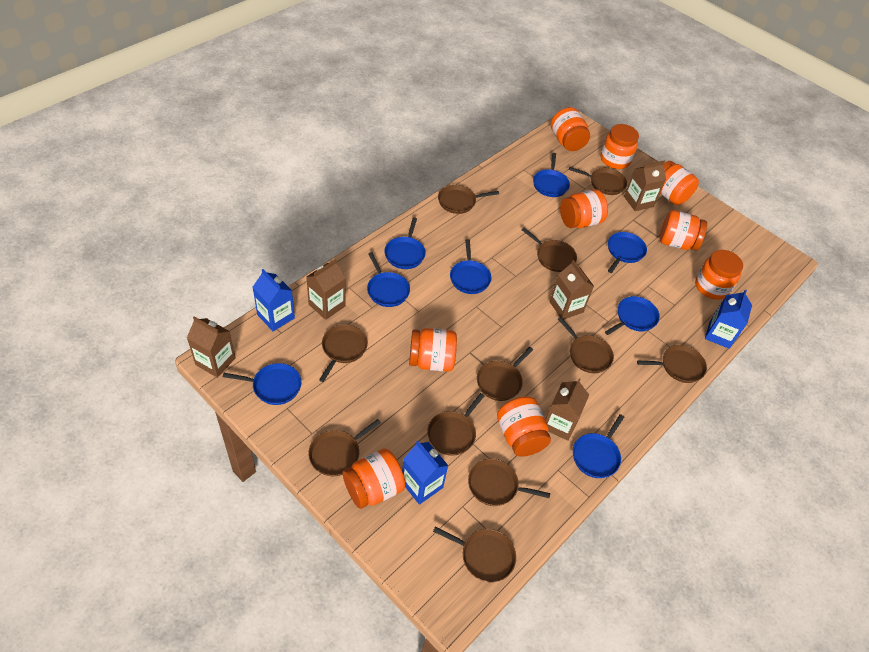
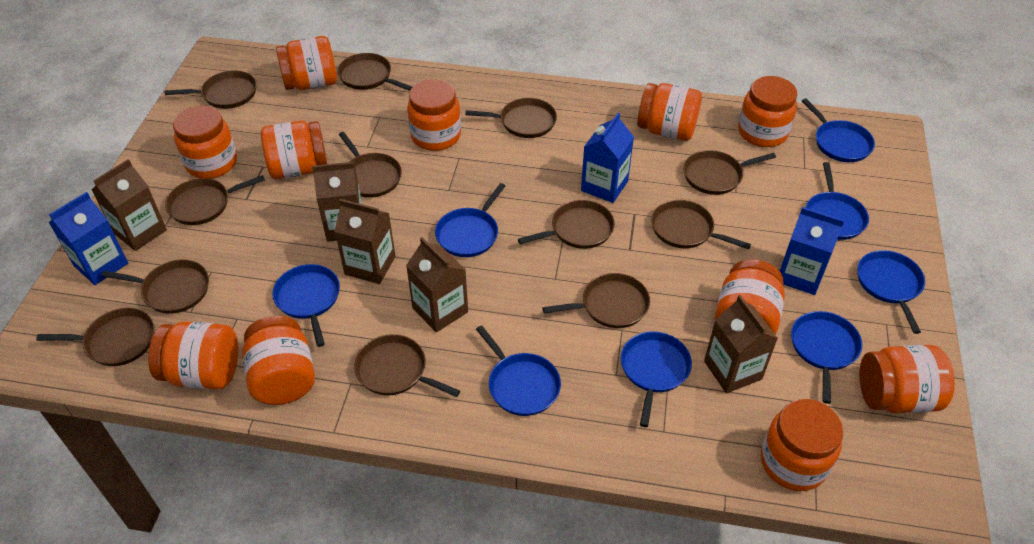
brown pan: [308,419,381,476] [319,324,368,382] [427,393,484,456] [433,526,516,582] [438,185,499,214] [468,459,550,506] [477,347,533,401] [522,228,577,272] [558,317,614,373] [569,167,627,195] [637,345,707,383] = 11 -> [36,308,155,366] [102,259,209,314] [165,70,257,109] [165,175,265,225] [337,53,412,91] [338,132,402,198] [354,334,460,397] [465,98,557,138] [518,200,615,249] [542,273,650,328] [651,200,751,249] [683,150,776,195] = 12
orange jar: [343,448,406,509] [409,328,457,372] [497,396,551,457] [551,107,590,151] [560,189,608,228] [601,124,639,169] [660,161,699,205] [660,210,707,250] [695,250,743,300] = 9 -> [148,322,238,390] [173,106,237,179] [242,316,315,405] [261,121,327,179] [276,36,337,90] [407,79,461,151] [637,83,702,141] [715,259,785,334] [738,76,797,147] [761,399,843,491] [860,345,955,413] = 11

